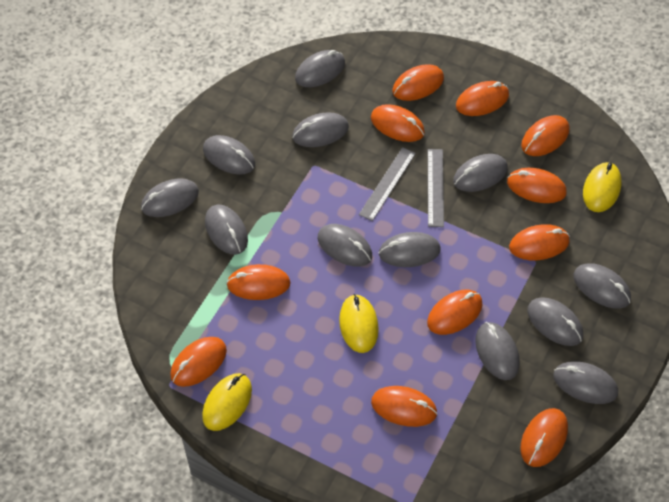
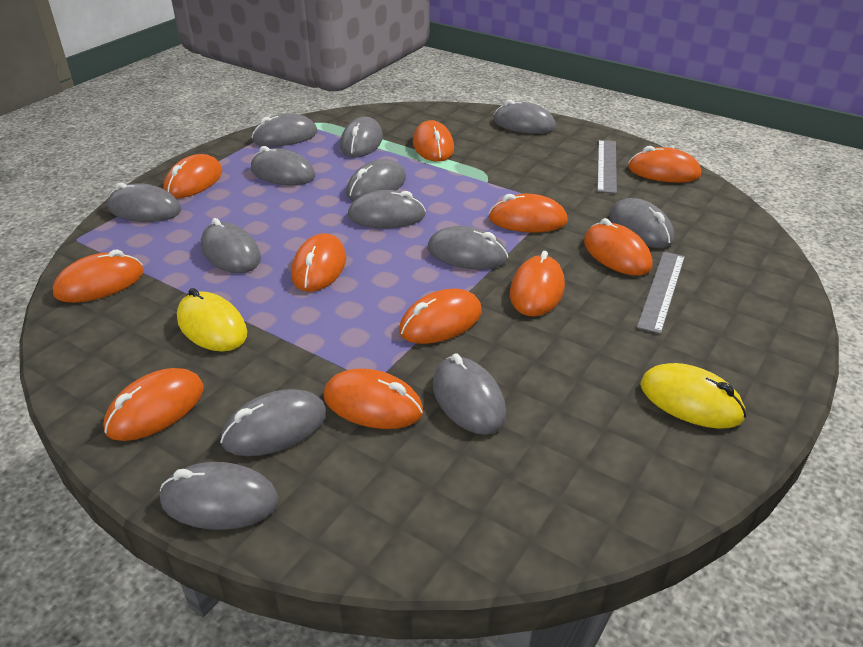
grey mouse: [141,178,199,217] [203,135,255,175] [205,205,248,255] [292,112,349,147] [295,50,345,87] [318,224,372,267] [379,232,441,267] [453,154,508,192] [475,322,519,380] [527,297,583,346] [553,361,618,404] [573,263,631,309] = 12 -> [108,182,181,222] [160,462,279,530] [201,218,261,273] [220,389,327,456] [251,146,315,185] [252,113,318,147] [340,117,383,157] [346,159,406,201] [348,190,426,228] [427,226,508,270] [433,353,506,435] [493,99,556,134] [609,198,674,248] = 13
yellow mouse: [202,373,252,431] [339,294,379,353] [583,162,622,212] = 3 -> [177,288,247,352] [640,363,746,429] = 2

